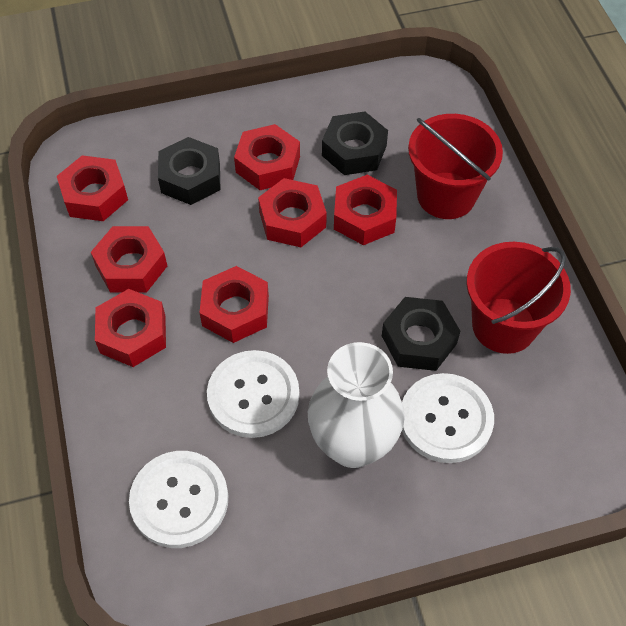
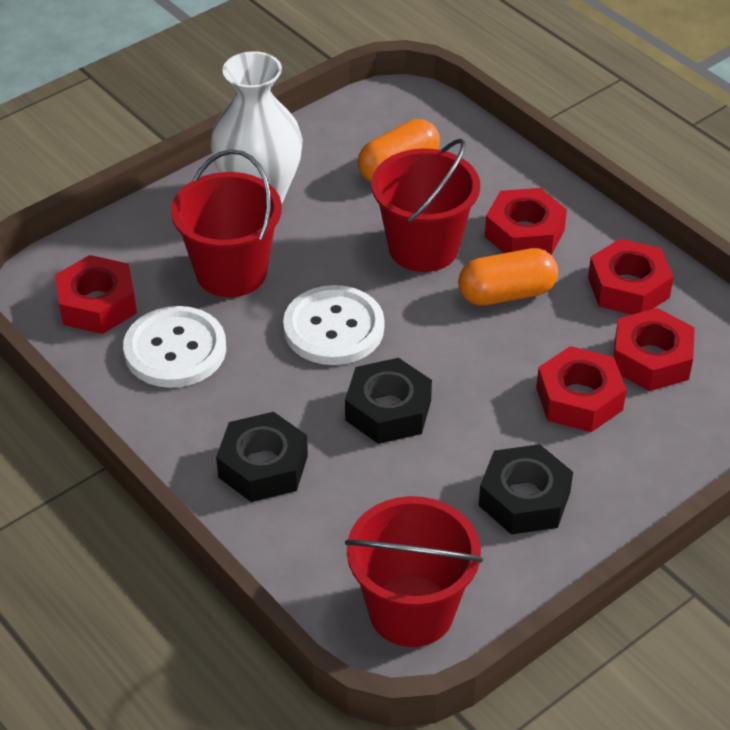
orange capsule: none = 0 -> [358,119,440,182] [458,248,558,305] = 2
red bucket: [408,114,503,219] [467,242,571,354] = 2 -> [171,149,282,297] [345,496,483,647] [372,138,480,272] = 3
red nut: [57,155,128,221] [91,226,167,293] [95,289,166,367] [200,266,269,343] [234,124,300,190] [258,178,327,247] [334,175,397,245] = 7 -> [55,255,137,334] [485,188,567,255] [536,346,627,432] [588,238,674,315] [613,308,695,391] = 5
white button: [129,451,228,548] [207,350,299,438] [402,373,494,463] = 3 -> [123,306,226,388] [283,285,384,365] = 2

